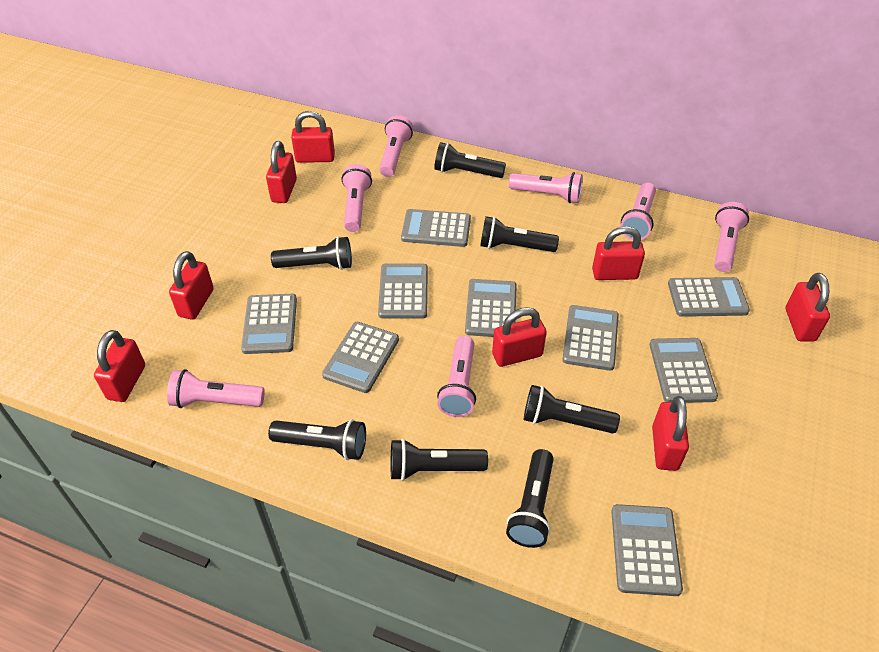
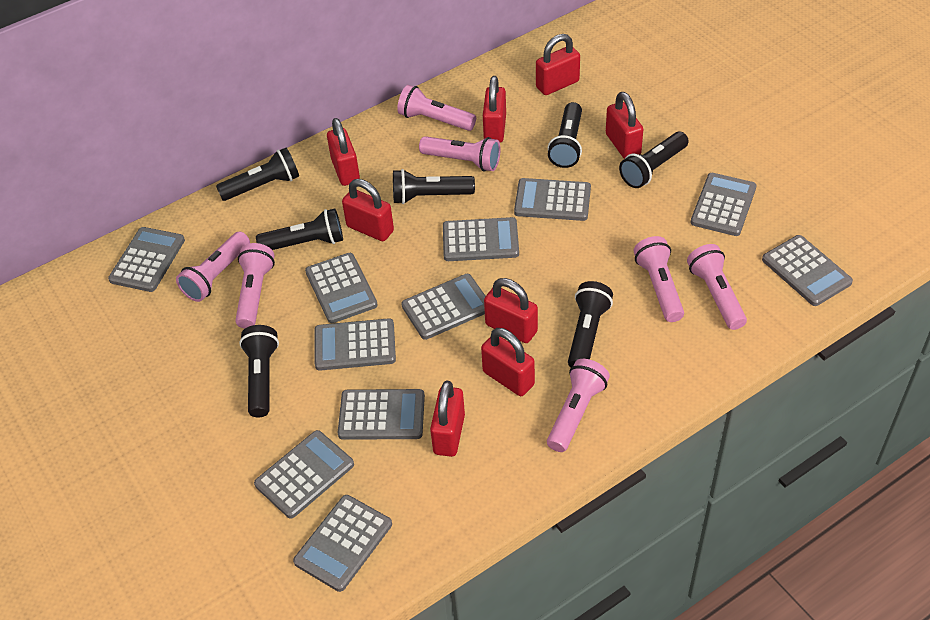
grey calculator: [241,294,297,354] [322,322,399,393] [378,264,428,319] [401,209,471,247] [465,279,517,337] [562,305,619,371] [611,504,683,596] [650,338,718,403] [668,277,750,317] = 9 -> [108,227,185,292] [254,430,354,519] [293,495,392,592] [305,253,378,323] [315,318,396,371] [338,389,425,440] [401,274,485,340] [443,217,519,261] [514,178,591,221] [691,173,757,236] [762,235,853,306] = 11

